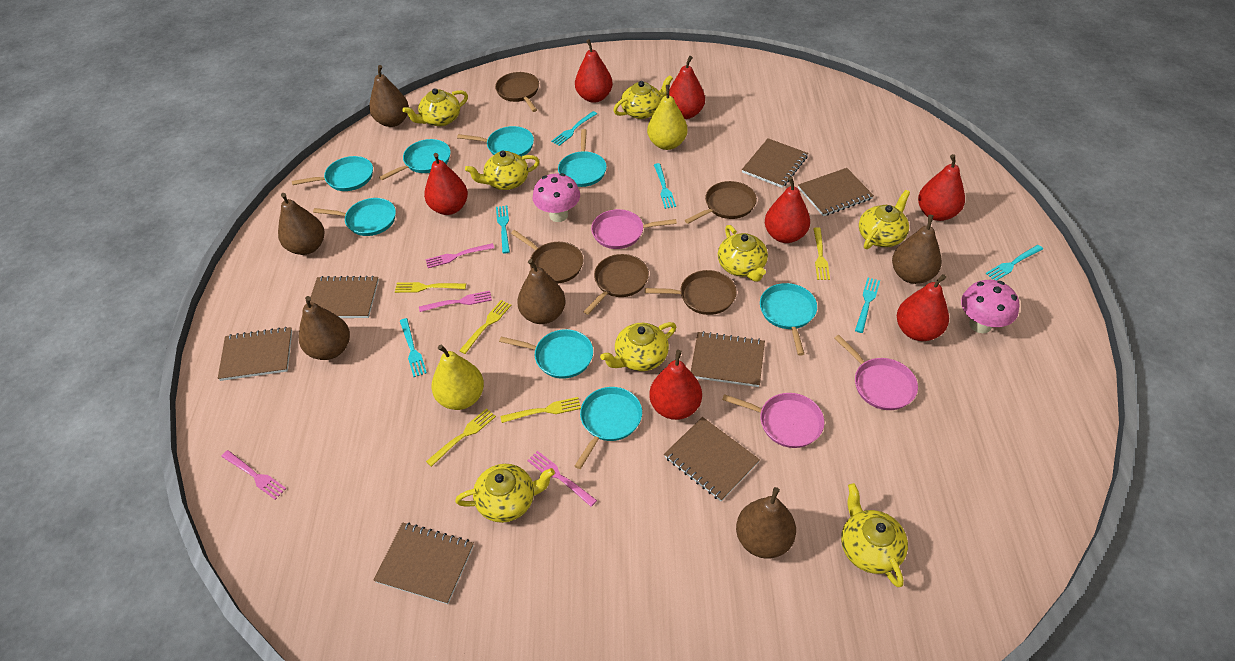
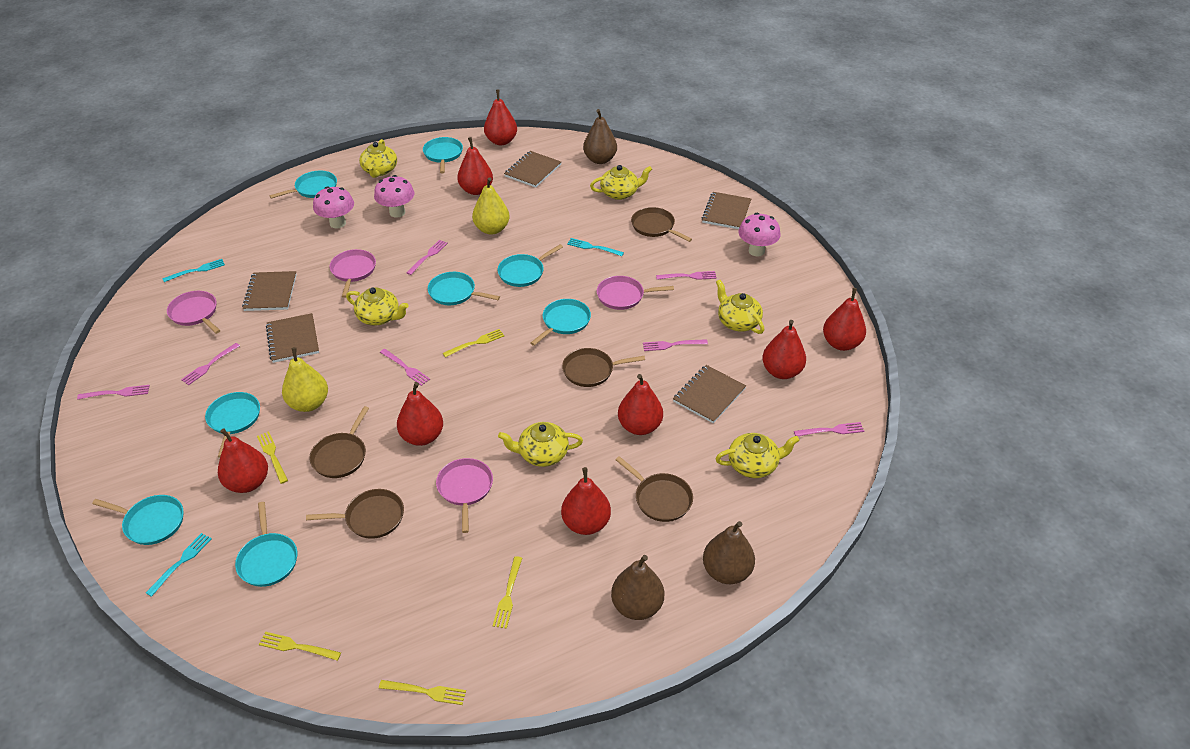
brown notebook: [218,327,292,381] [310,276,379,318] [373,522,474,604] [664,417,760,501] [691,331,765,387] [742,138,808,188] [798,168,874,216] = 7 -> [242,271,297,311] [266,313,319,363] [504,151,561,188] [673,365,746,423] [702,192,751,229] = 5
brown pear: [278,193,324,255] [299,296,350,360] [369,65,409,127] [517,259,566,324] [736,487,796,559] [892,215,942,284] = 6 -> [583,109,617,164] [611,555,664,620] [703,521,755,584] = 3
pink fork: [221,450,286,500] [419,291,492,312] [425,243,494,268] [527,451,597,507] = 4 -> [77,385,150,400] [181,343,240,385] [380,349,430,386] [406,240,448,275] [643,339,708,351] [656,271,717,280] [794,422,864,436] = 7
pink mushroom: [533,173,580,222] [961,280,1019,333] = 2 -> [313,186,354,229] [374,175,414,218] [738,213,781,257] = 3
pink pan: [591,209,677,249] [722,393,824,448] [834,335,918,410] = 3 -> [167,291,221,334] [329,249,376,298] [436,458,493,533] [597,276,674,310] = 4
red pear: [424,153,468,215] [575,39,613,103] [649,350,702,420] [669,56,705,119] [765,177,810,243] [897,274,949,341] [918,154,965,221] = 7 -> [218,429,268,493] [397,382,443,446] [457,137,493,195] [484,90,517,145] [561,467,611,535] [618,374,663,435] [762,320,806,379] [823,288,866,351] = 8
turquoise fork: [400,318,427,377] [496,206,510,253] [551,111,597,146] [654,163,676,209] [855,278,880,333] [986,245,1043,280] = 6 -> [146,533,212,597] [162,259,225,282] [567,238,624,256] = 3
yellow teapot: [403,88,468,126] [455,464,555,523] [465,151,540,190] [600,322,676,371] [613,75,673,119] [718,225,768,282] [841,483,908,587] [859,190,910,249] = 8 -> [346,287,409,326] [359,139,397,178] [498,422,583,467] [590,165,652,200] [715,433,800,478] [716,280,764,334] = 6

